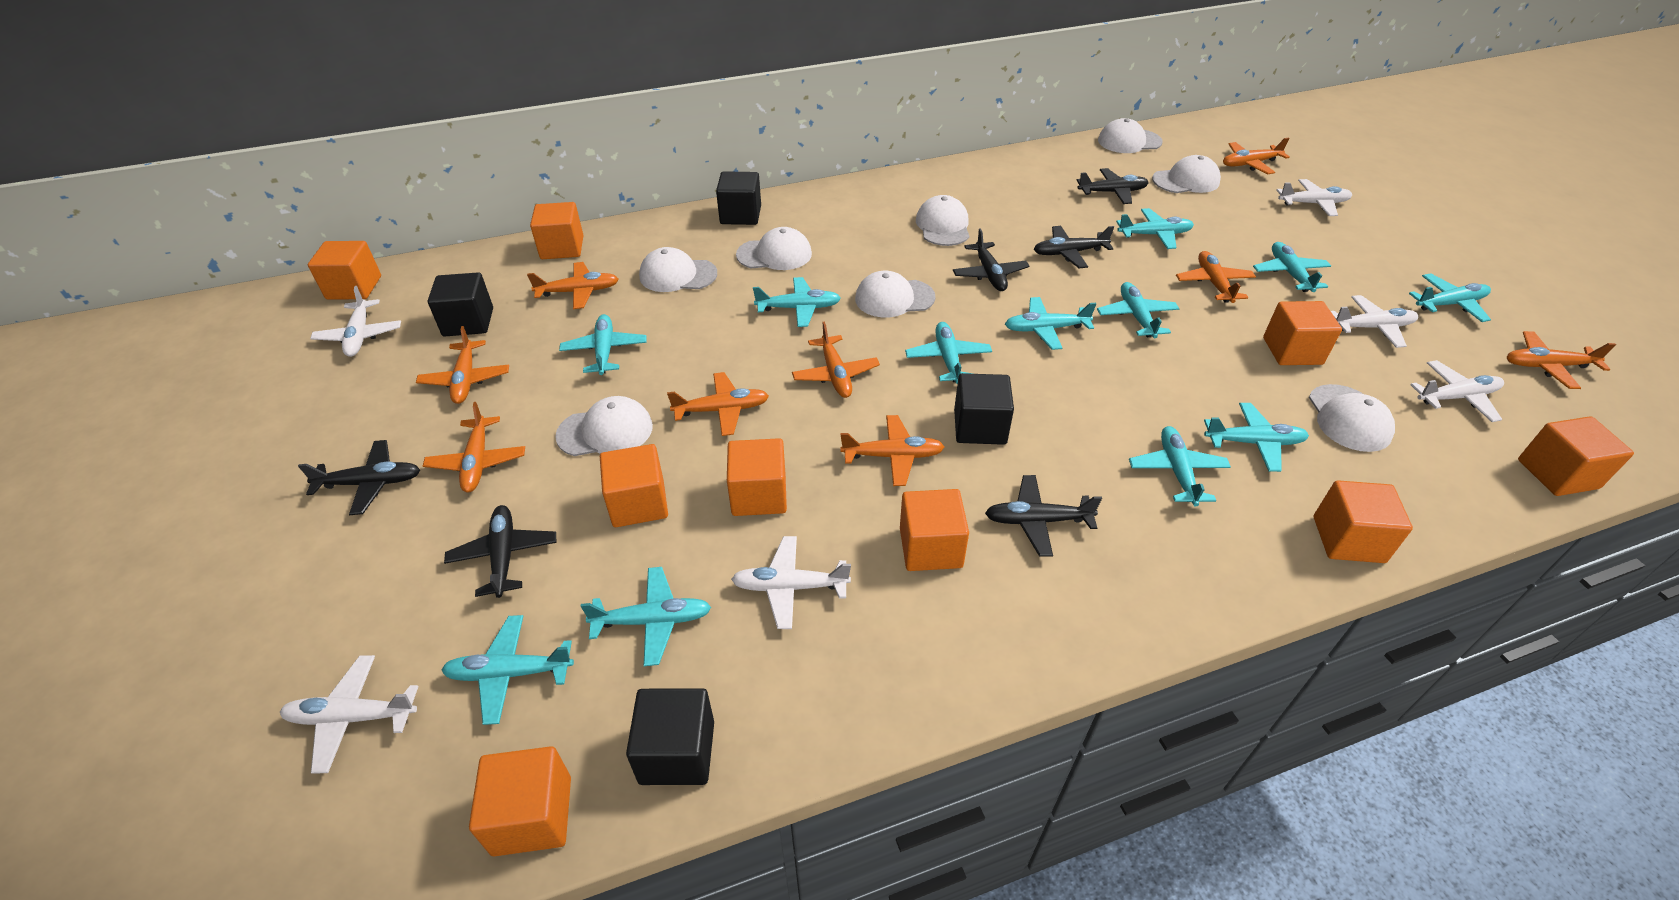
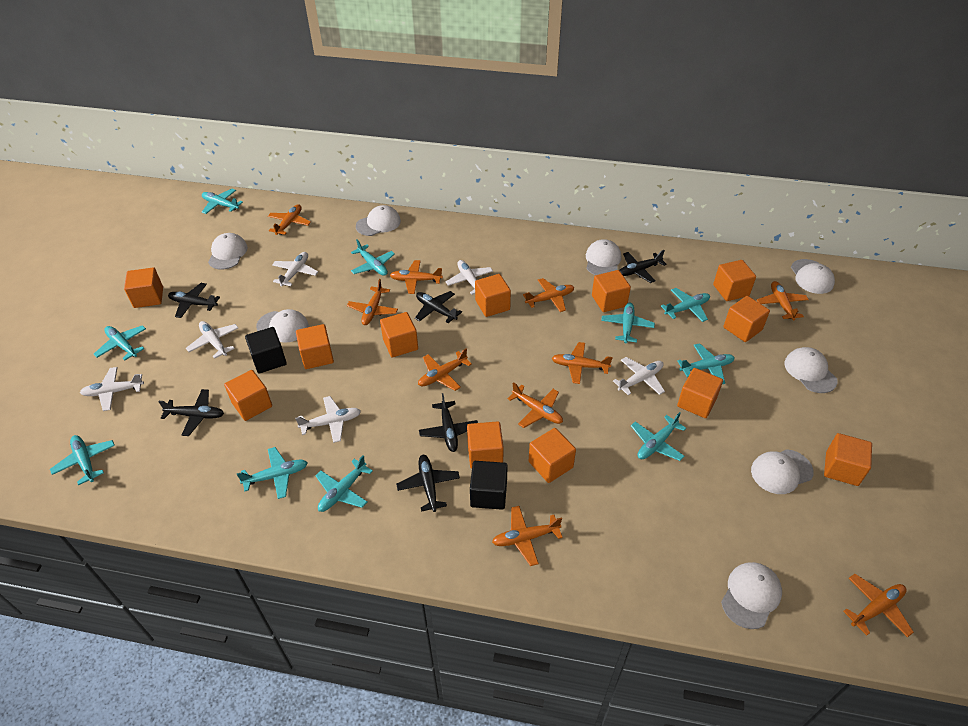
black cube: [428,272,493,336] [626,688,714,785] [716,171,761,225] [954,373,1014,445] = 4 -> [245,327,287,373] [470,461,508,510] = 2
orange cube: [308,241,381,300] [469,746,571,856] [530,202,583,259] [600,444,668,527] [727,438,787,516] [900,489,969,571] [1263,301,1342,365] [1314,480,1413,563] [1518,416,1634,496] = 9 -> [124,267,163,308] [224,370,272,421] [296,324,334,369] [380,312,418,357] [467,421,504,469] [475,274,511,317] [529,428,576,483] [592,270,631,312] [677,368,723,418] [713,260,756,301] [723,296,770,342] [824,433,872,486] = 12
orange plane: [416,326,509,404] [423,402,525,492] [527,262,618,309] [667,372,769,436] [792,322,880,398] [840,415,944,486] [1176,251,1256,303] [1223,137,1290,174] [1507,331,1616,389] = 9 -> [268,204,311,235] [347,279,398,325] [390,260,443,294] [418,348,472,391] [492,506,563,566] [507,382,563,428] [523,278,574,312] [552,342,613,384] [757,281,809,321] [843,574,914,637] = 10
turquoise plane: [441,615,574,725] [559,314,646,375] [581,567,711,666] [753,277,841,327] [905,322,992,384] [1005,297,1096,350] [1097,282,1180,338] [1116,208,1194,249] [1129,426,1231,507] [1204,403,1309,472] [1253,242,1331,292] [1409,273,1491,322] = 12 -> [50,435,115,485] [94,325,146,361] [202,189,243,214] [237,447,308,499] [315,455,373,512] [351,239,395,276] [601,303,655,344] [631,412,686,461] [661,288,710,322] [677,343,735,384] = 10

